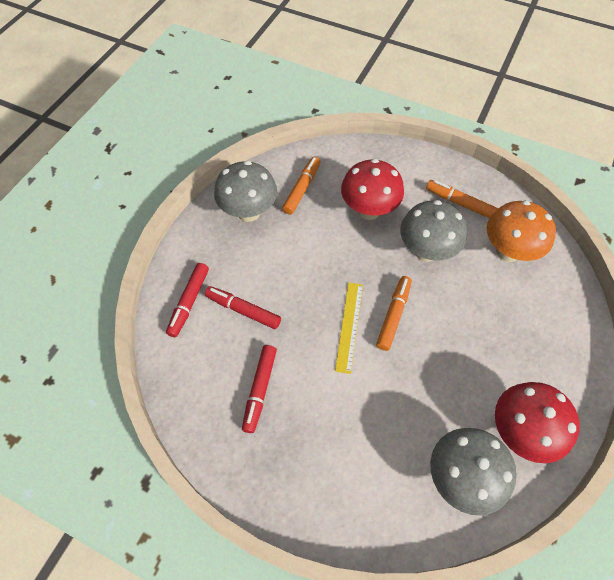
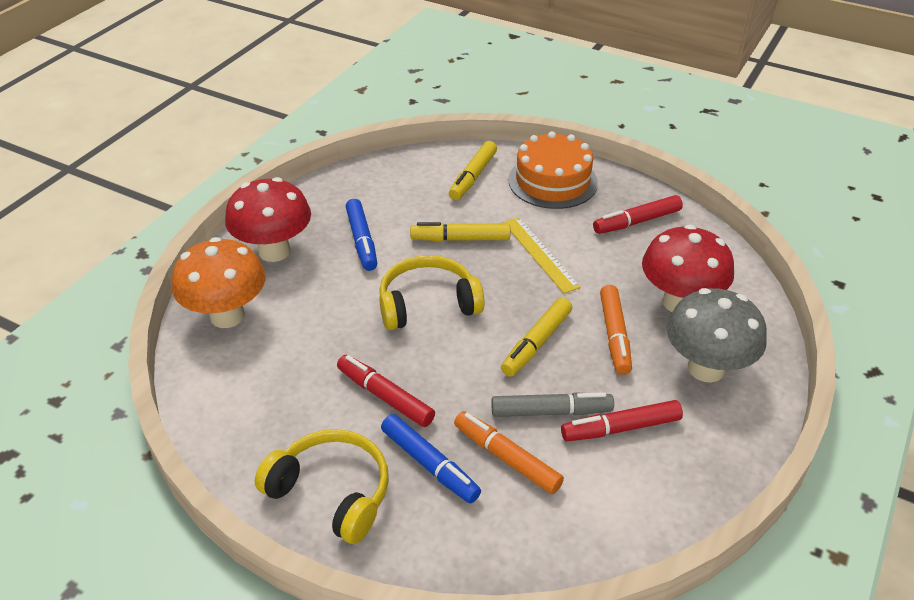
blue marker: none = 0 -> [346,199,377,271] [381,414,481,503] = 2
grey marker: none = 0 -> [491,392,614,417] = 1
grey mushroom: [214,161,277,222] [400,200,467,262] [430,428,517,516] = 3 -> [666,288,767,383] = 1
orange cake: none = 0 -> [508,131,598,209] = 1
orange marker: [282,156,321,215] [376,276,412,351] [426,180,498,218] = 3 -> [454,411,564,494] [600,285,632,375] = 2
yellow headphones: none = 0 -> [255,429,389,544] [379,255,485,330] = 2
yellow marker: none = 0 -> [410,222,510,242] [449,141,497,200] [501,298,572,377] = 3

